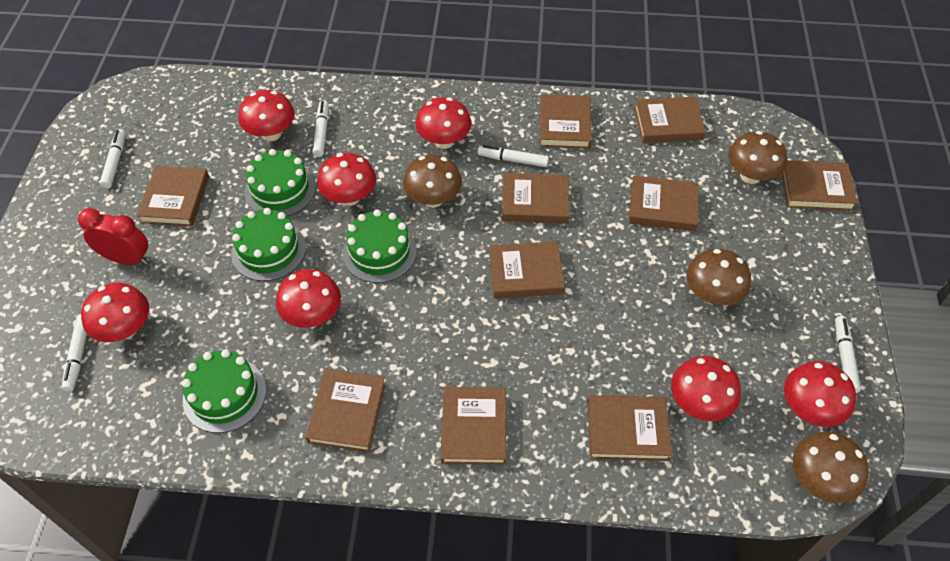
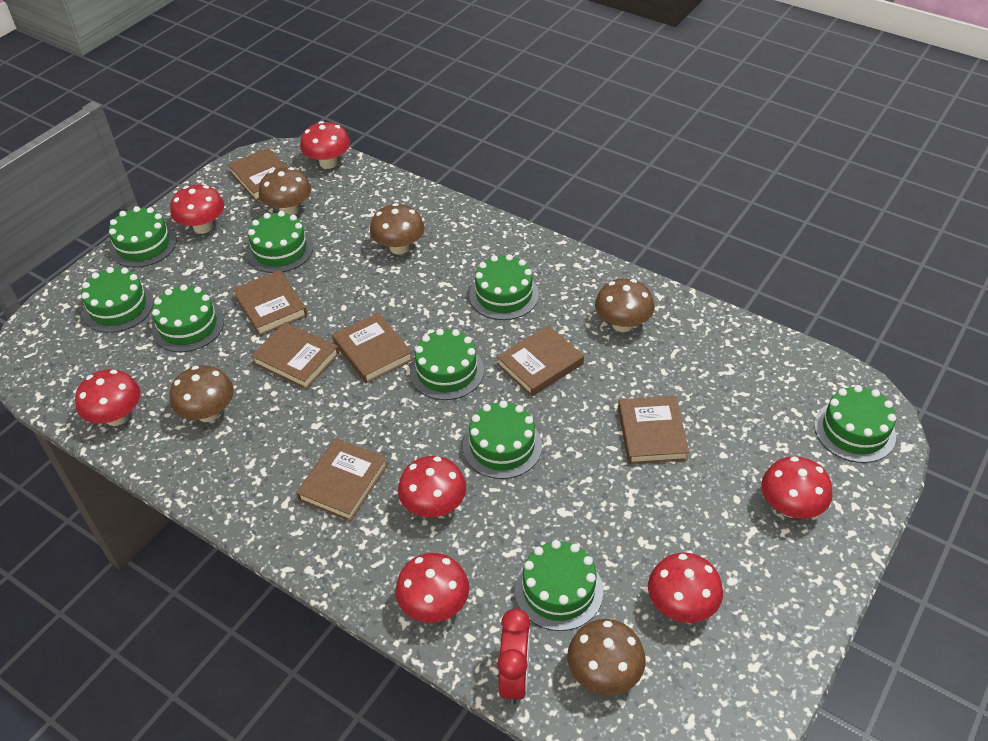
brown book: [137,166,209,227] [305,369,386,452] [441,387,506,465] [489,241,565,298] [502,173,569,224] [540,95,592,149] [588,395,672,461] [629,176,699,231] [634,97,706,143] [781,160,858,211] = 10 -> [228,148,287,201] [233,270,308,336] [251,322,339,389] [296,438,388,522] [332,313,413,383] [497,325,584,397] [618,396,689,464] = 7
brown mushroom: [403,154,462,207] [686,249,751,306] [728,131,787,184] [793,432,869,503] = 4 -> [170,365,234,422] [259,167,311,215] [370,203,424,254] [567,619,646,695] [595,278,654,332] = 5
green cake: [182,349,266,433] [231,208,306,281] [245,149,316,216] [343,209,417,283] = 4 -> [81,267,154,333] [109,206,177,268] [152,284,224,352] [247,211,313,273] [410,329,484,400] [463,400,542,479] [469,254,539,320] [515,540,603,631] [814,385,896,463] = 9
white marker: [62,314,87,391] [100,129,126,189] [312,100,328,157] [477,145,549,167] [835,316,861,393] = 5 -> none = 0

